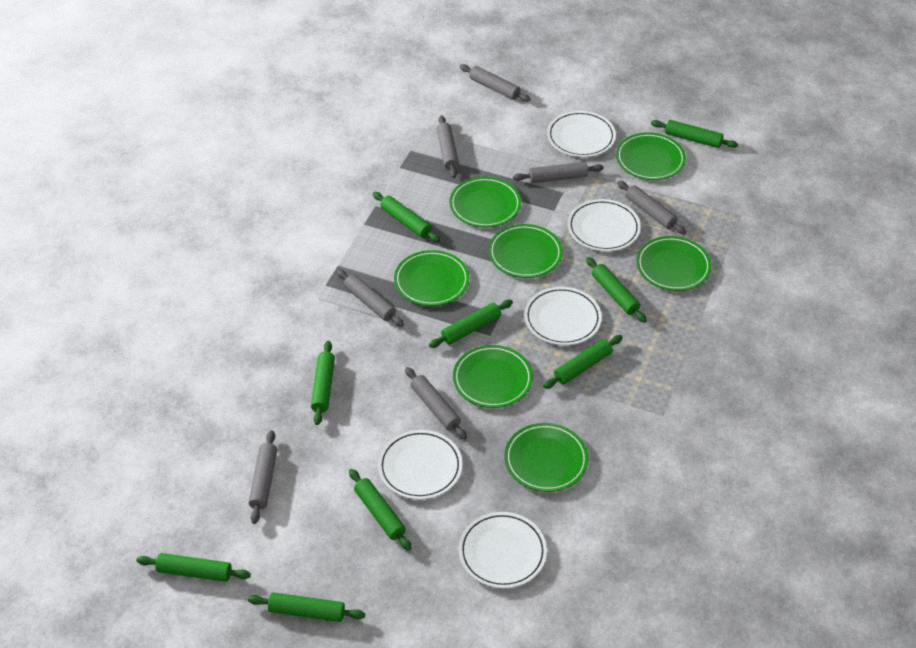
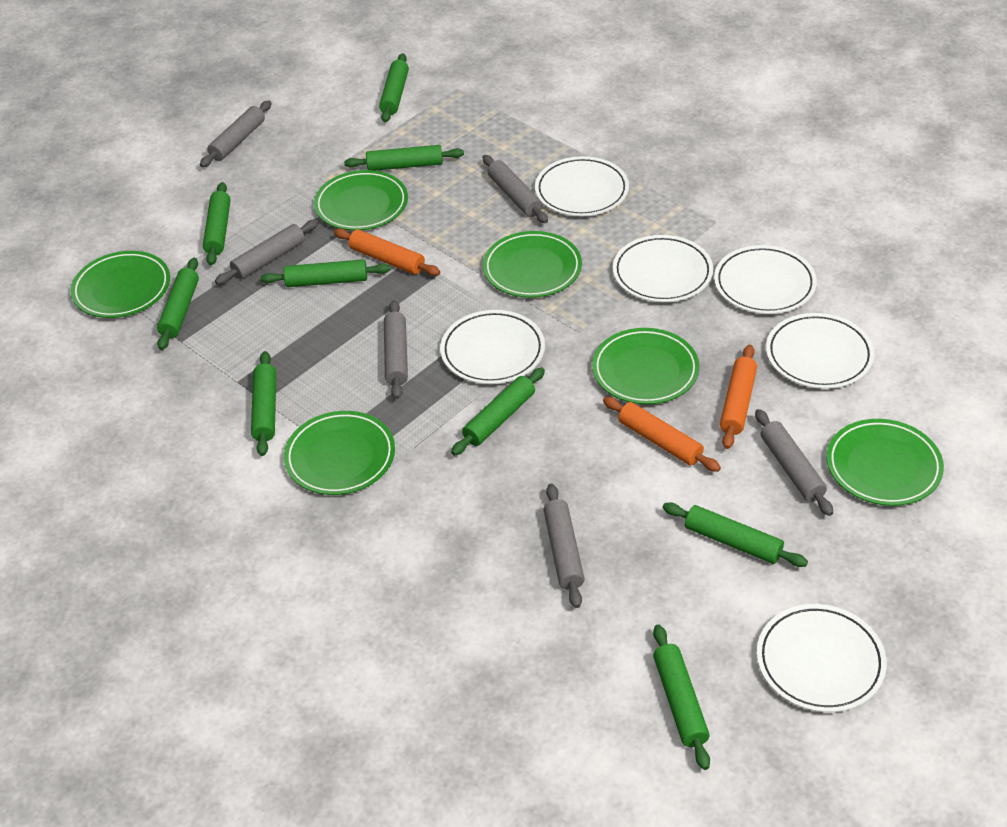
green plate: [394,250,470,306] [449,177,521,228] [453,345,533,408] [488,224,563,278] [504,423,589,492] [616,132,686,180] [636,236,712,291] = 7 -> [70,251,170,318] [284,411,395,495] [314,170,408,231] [483,231,582,298] [592,328,699,404] [827,419,944,506] = 6
grey rolling pin: [249,430,277,524] [337,269,404,327] [405,367,467,440] [437,116,459,178] [460,64,531,102] [513,162,604,183] [617,181,686,234] = 7 -> [200,101,272,167] [215,220,318,285] [384,300,408,399] [483,155,548,223] [544,484,585,608] [755,409,833,516] = 6
orange rolling pin: none = 0 -> [334,229,440,276] [603,397,721,472] [720,345,757,449] = 3
white plate: [378,430,462,500] [459,512,547,588] [524,287,602,345] [547,111,616,157] [568,199,641,251] = 5 -> [440,310,545,384] [535,156,629,216] [613,235,713,302] [714,245,817,314] [757,604,887,712] [766,313,874,389] = 6

